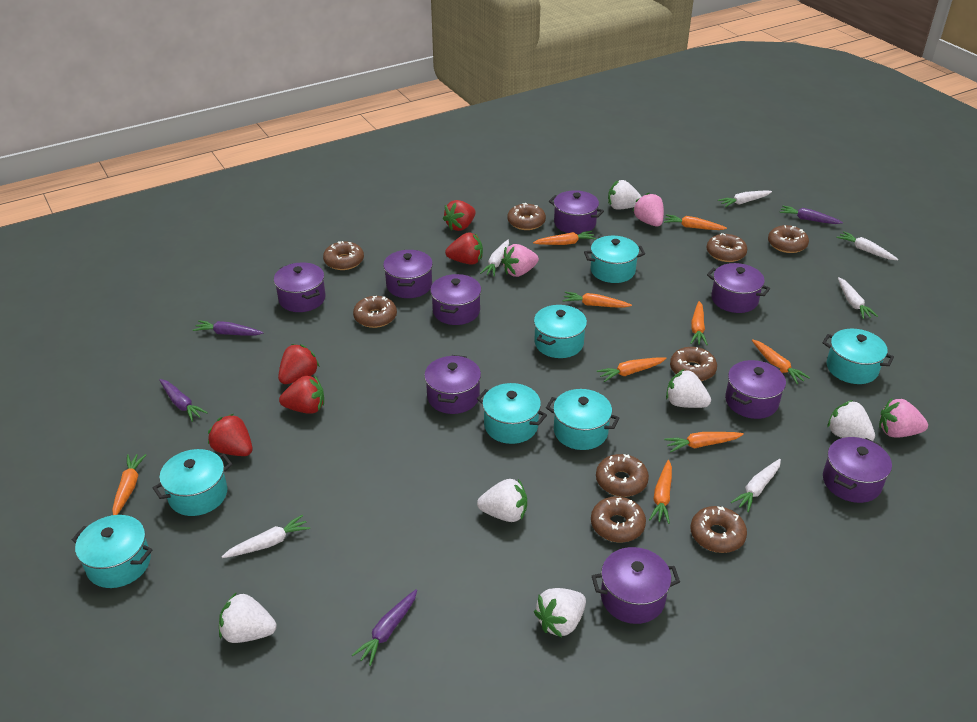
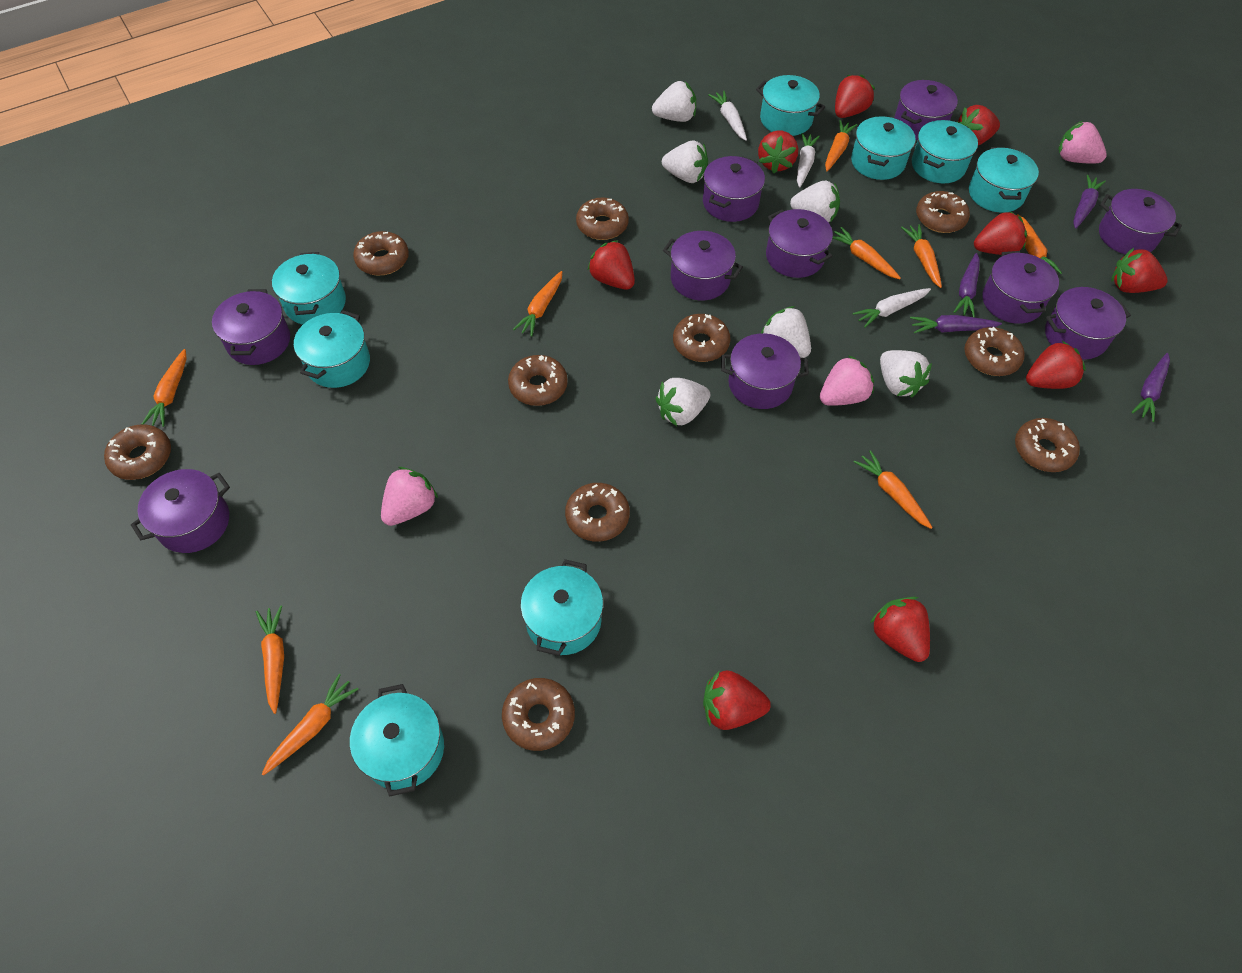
brown donut: [323,241,364,270] [353,296,397,328] [508,203,546,230] [591,497,646,542] [596,454,649,497] [670,347,717,381] [690,506,747,553] [706,233,747,262] [768,225,809,253] = 9 -> [104,424,171,480] [353,231,409,276] [502,678,575,751] [508,355,568,406] [565,483,630,542] [576,197,629,240] [673,314,731,362] [916,191,970,233] [964,327,1025,376] [1015,418,1080,472] = 10
purple pot: [274,262,326,312] [383,250,433,298] [424,355,481,414] [430,274,481,325] [549,190,604,234] [592,547,680,624] [707,263,770,313] [725,360,786,419] [823,437,892,503] = 9 -> [131,469,230,553] [212,289,290,365] [663,231,743,300] [703,156,765,222] [721,333,809,409] [766,209,833,278] [894,80,958,140] [982,251,1059,324] [1045,287,1131,360] [1099,189,1182,254] = 10
red strawberry: [208,414,252,456] [278,344,320,384] [279,375,324,414] [443,200,476,231] [445,232,483,265] = 5 -> [587,240,635,290] [703,670,771,730] [758,131,798,173] [835,75,875,118] [870,597,930,662] [958,105,1000,145] [974,211,1027,255] [1026,341,1086,389] [1111,248,1168,293] = 9
turquoise pot: [72,515,152,588] [153,449,232,516] [477,383,547,444] [534,305,587,358] [546,389,619,450] [584,236,645,283] [822,329,894,384] = 7 -> [272,252,346,325] [294,311,370,388] [350,684,444,796] [520,559,603,656] [756,75,825,136] [851,116,916,180] [912,120,978,183] [969,147,1039,213] = 8
white carrot: [222,515,310,558] [480,240,509,277] [718,190,772,207] [731,459,781,512] [836,231,898,260] [838,277,878,319] = 6 -> [708,91,747,141] [797,133,820,187] [853,288,931,328] = 3

